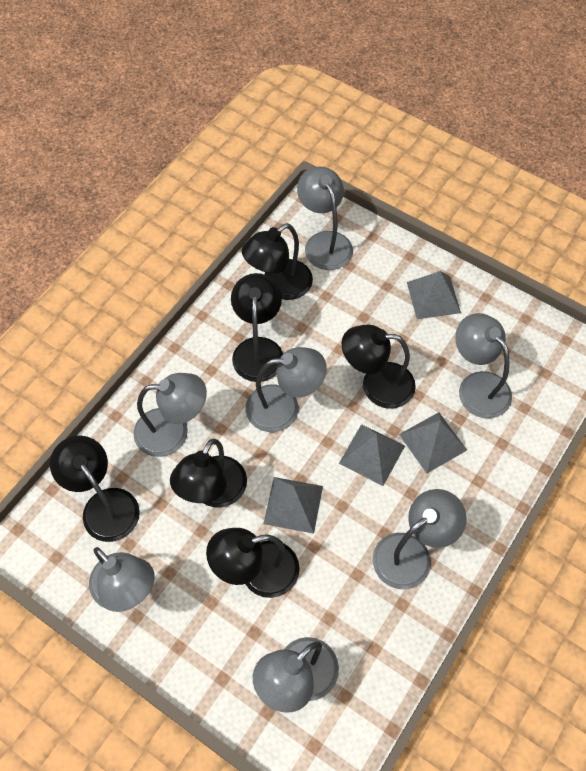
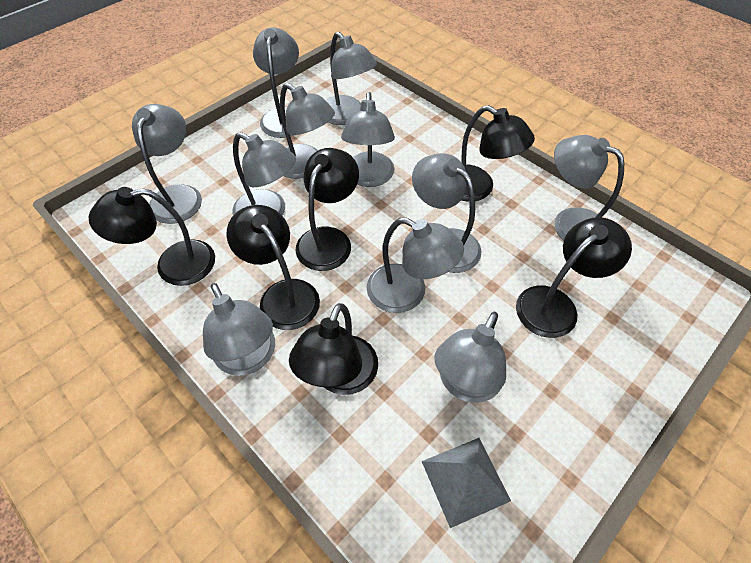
grey lamp: [89,547,155,612] [133,373,207,457] [245,347,327,432] [253,637,339,713] [297,167,353,270] [373,489,467,589] [455,313,512,418] = 7 -> [132,104,202,224] [203,283,275,376] [232,132,296,216] [253,27,299,138] [280,83,335,179] [326,32,377,125] [341,92,395,187] [367,217,464,313] [412,153,482,273] [434,312,506,403] [554,135,624,241] = 11
grey pyramid: [263,477,323,534] [339,424,405,486] [399,412,467,473] [407,271,461,319] = 4 -> [422,438,511,528] = 1

